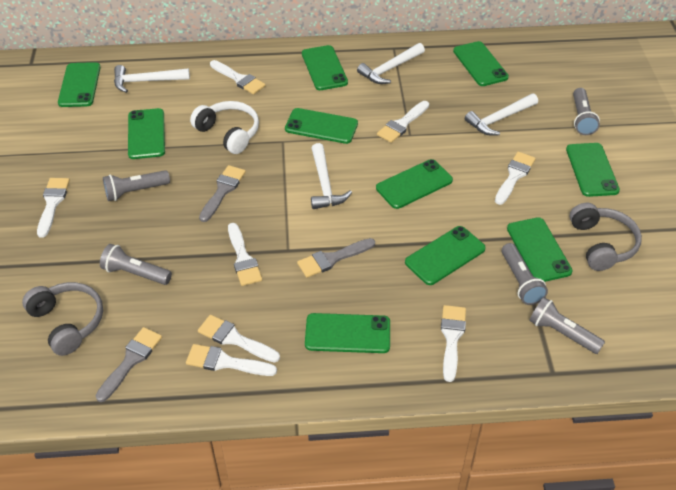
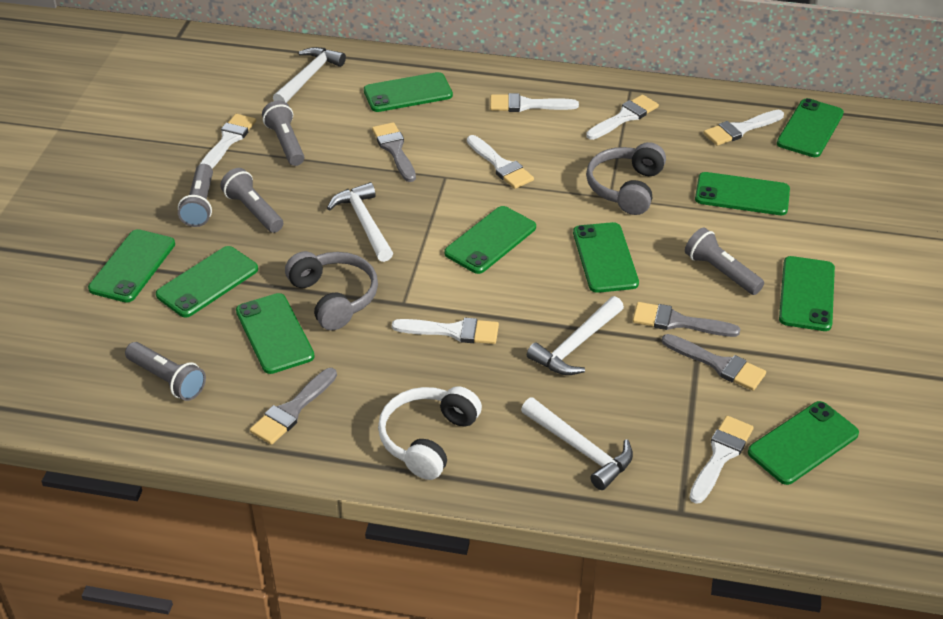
grey brush: [96,327,162,402] [199,165,246,222] [297,238,375,278] = 3 -> [250,368,337,445] [372,122,416,182] [633,302,740,337] [662,334,766,391] = 4
white brush: [37,178,70,238] [186,344,277,376] [198,315,280,363] [210,60,266,95] [228,223,262,286] [377,101,429,143] [441,305,466,382] [495,152,536,205] = 8 -> [200,114,256,168] [392,318,499,344] [467,135,534,189] [490,93,579,112] [586,95,659,140] [689,416,754,504] [703,110,784,146] = 7

